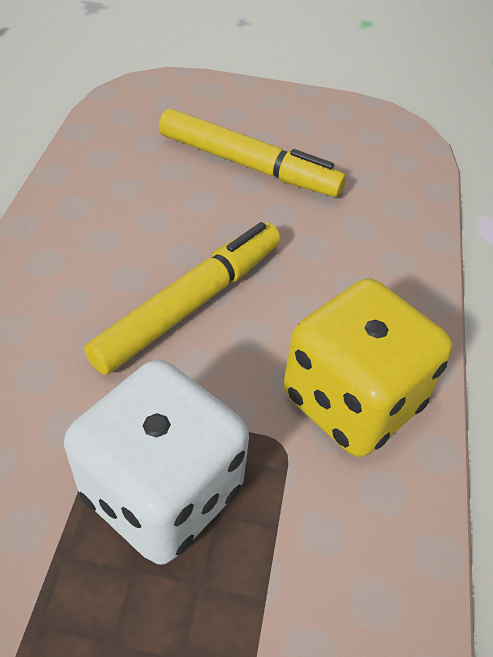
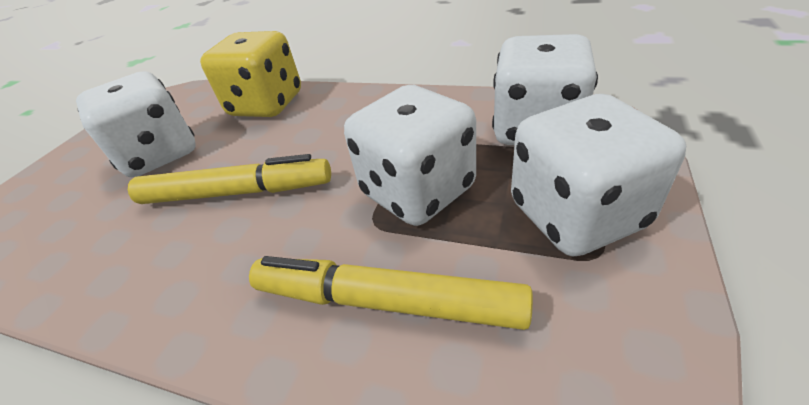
white dice: [64,359,249,565] = 1 -> [76,71,196,177] [344,85,476,226] [492,34,598,145] [511,94,686,257] = 4

